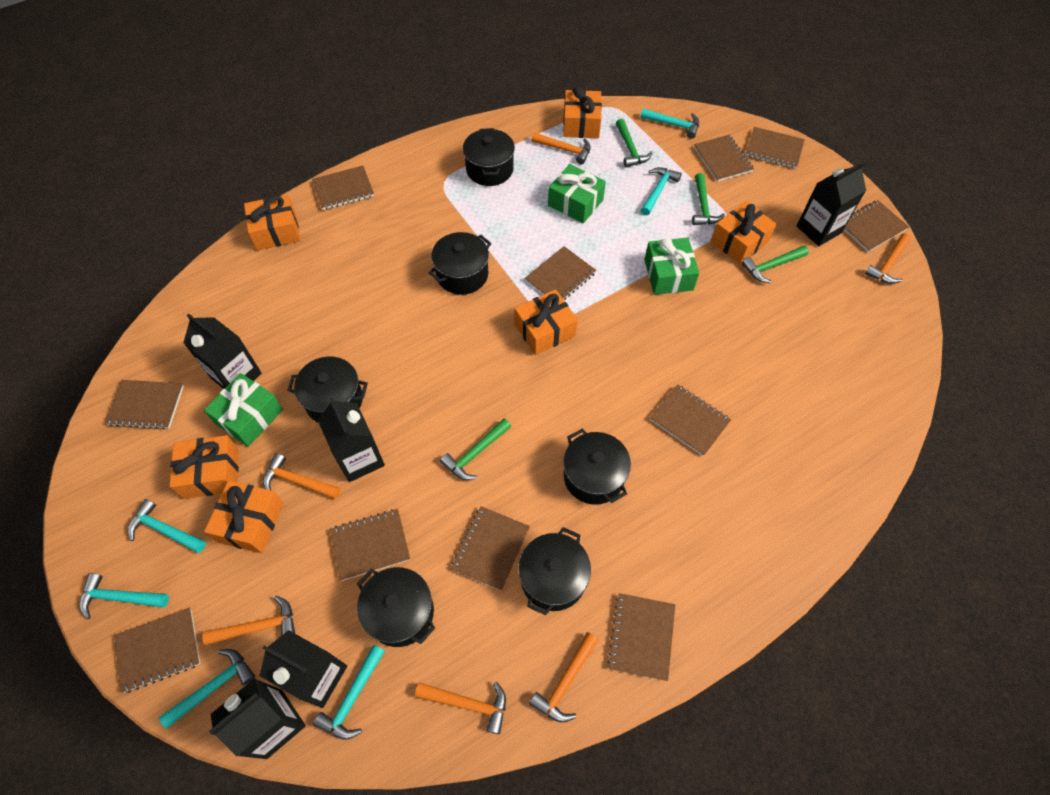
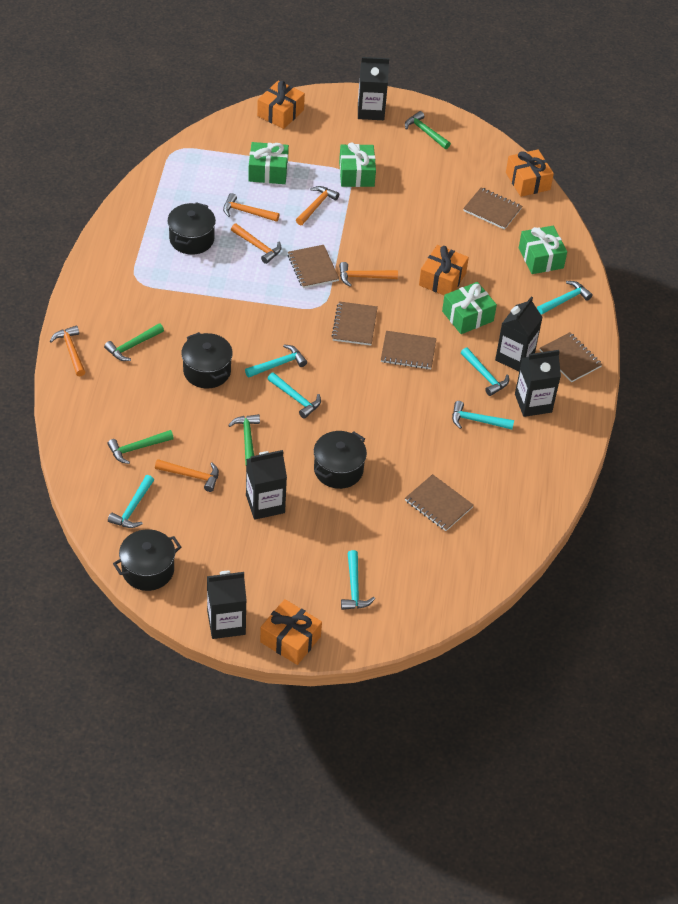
black pot: [287,357,368,423] [357,567,435,647] [429,232,492,295] [463,128,515,186] [518,527,591,615] [563,429,631,505] = 6 -> [113,529,181,591] [168,202,216,255] [181,332,233,388] [314,431,367,489] = 4
brown notebook: [105,380,184,429] [114,607,200,693] [312,166,374,210] [330,509,410,581] [451,506,530,591] [525,246,596,300] [607,593,675,681] [650,384,731,456] [694,135,754,182] [746,127,805,168] [844,200,909,252] = 11 -> [288,245,339,288] [332,301,378,346] [381,331,436,370] [405,474,474,531] [463,188,522,230] [540,332,602,382] = 6
green gift: [204,373,283,447] [548,164,606,223] [644,238,699,295] = 3 -> [248,142,289,184] [339,142,376,187] [442,282,497,334] [519,226,567,274] = 4
orange gift: [169,435,239,499] [204,481,284,553] [244,194,301,250] [514,289,578,355] [563,87,602,138] [711,201,777,264] = 6 -> [257,80,305,129] [260,599,322,665] [419,245,469,295] [506,149,554,197] = 4
turquoise hammer: [80,573,169,619] [128,499,206,553] [159,649,255,729] [313,645,385,740] [640,109,699,139] [641,167,682,215] = 6 -> [108,475,154,528] [245,345,307,378] [267,372,321,419] [341,550,375,610] [452,401,514,430] [461,347,509,396] [537,281,593,315] = 7

